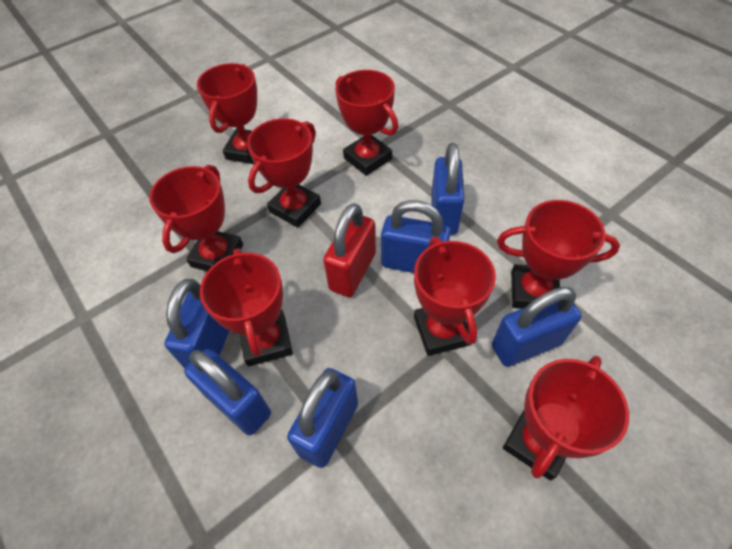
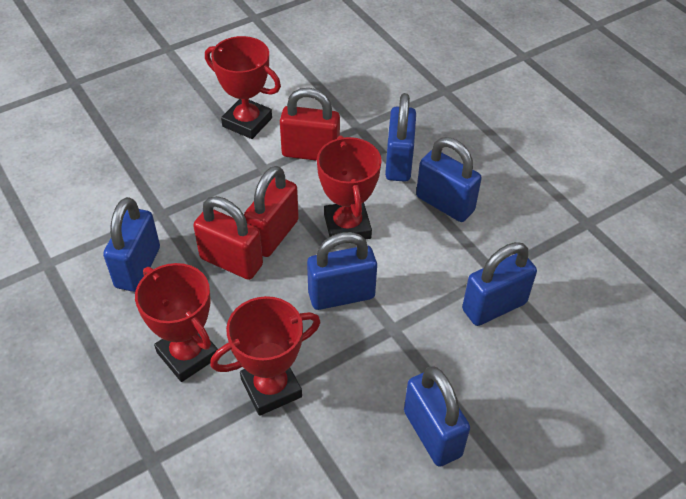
red padlock: [323,203,376,297] = 1 -> [193,196,263,280] [244,166,299,257] [280,88,340,161] = 3
red trophy: [149,165,243,271] [197,63,257,164] [200,248,293,367] [247,118,321,228] [335,70,398,176] [414,237,496,356] [497,200,620,309] [503,356,629,481] = 8 -> [135,263,218,382] [205,36,281,139] [210,296,320,416] [317,135,382,239] = 4

